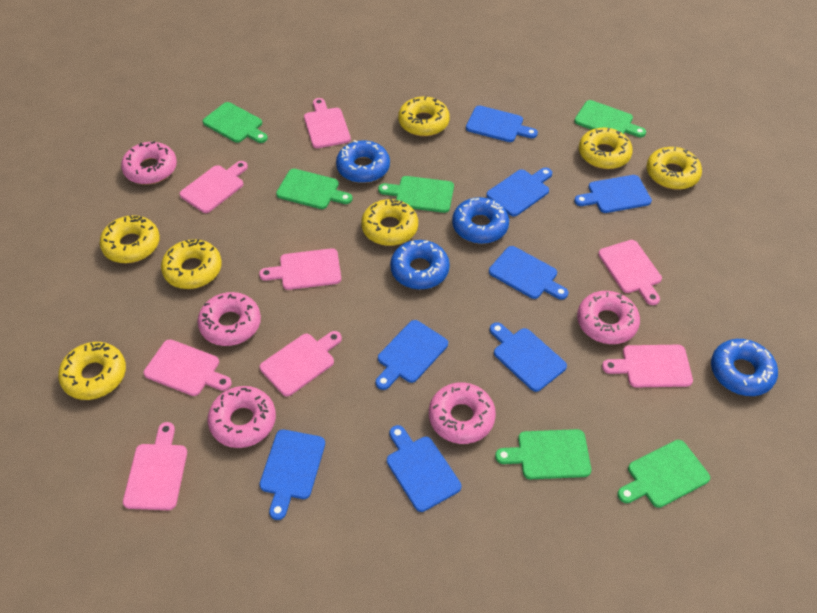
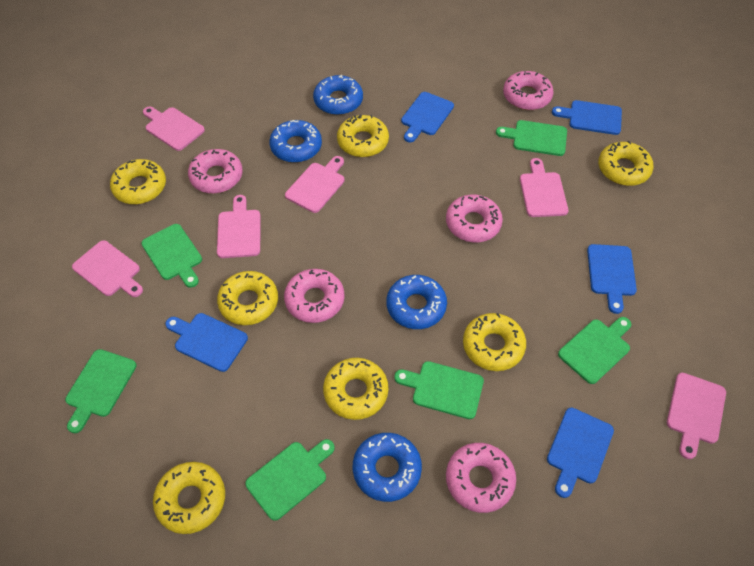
blue cutting board: [260,429,325,520] [376,320,448,390] [387,425,461,512] [466,105,538,142] [486,168,552,217] [489,246,568,300] [490,322,567,392] [574,175,652,213] = 8 -> [165,313,248,372] [401,92,454,142] [547,408,614,498] [552,100,622,135] [587,244,637,314] = 5
pink cutting board: [123,422,187,510] [144,339,232,396] [179,161,248,213] [259,248,341,290] [260,331,342,396] [304,98,351,148] [598,240,662,305] [602,345,693,387] = 8 -> [72,240,143,297] [143,107,205,151] [217,195,261,258] [285,156,344,213] [520,158,568,217] [667,373,726,459] = 6

